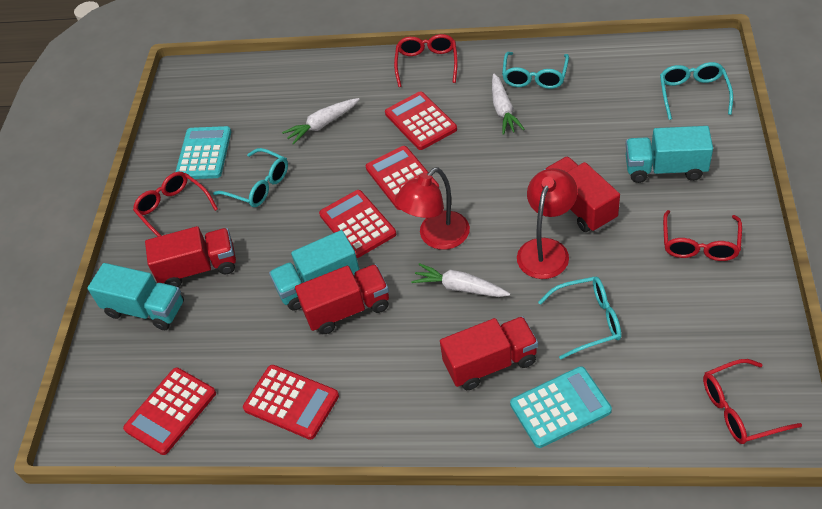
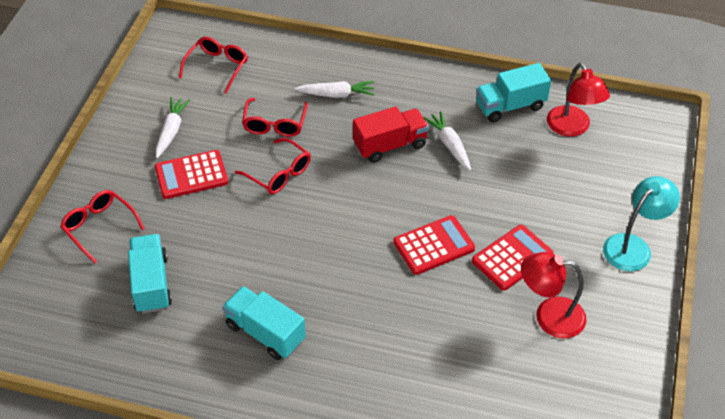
red calculator: [123,367,216,455] [243,365,339,440] [319,190,396,258] [366,146,439,210] [385,91,457,150] = 5 -> [155,150,228,199] [393,215,475,275] [472,225,554,291] = 3
red truck: [145,226,236,287] [295,264,389,334] [440,316,538,390] [544,156,620,232] = 4 -> [353,106,429,163] = 1
turquoise calculator: [175,126,231,179] [510,366,612,448] = 2 -> none = 0
turquoise glasses: [213,148,288,207] [502,52,569,89] [538,277,621,359] [660,62,733,120] = 4 -> none = 0
turquoise lamp: none = 0 -> [603,176,680,271] = 1

